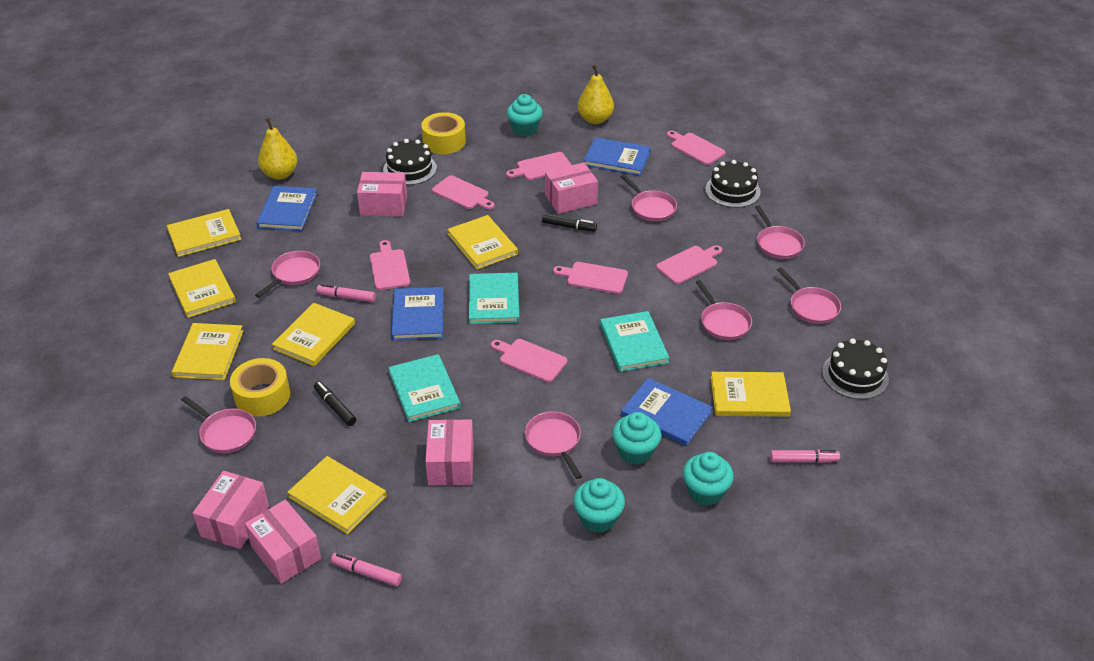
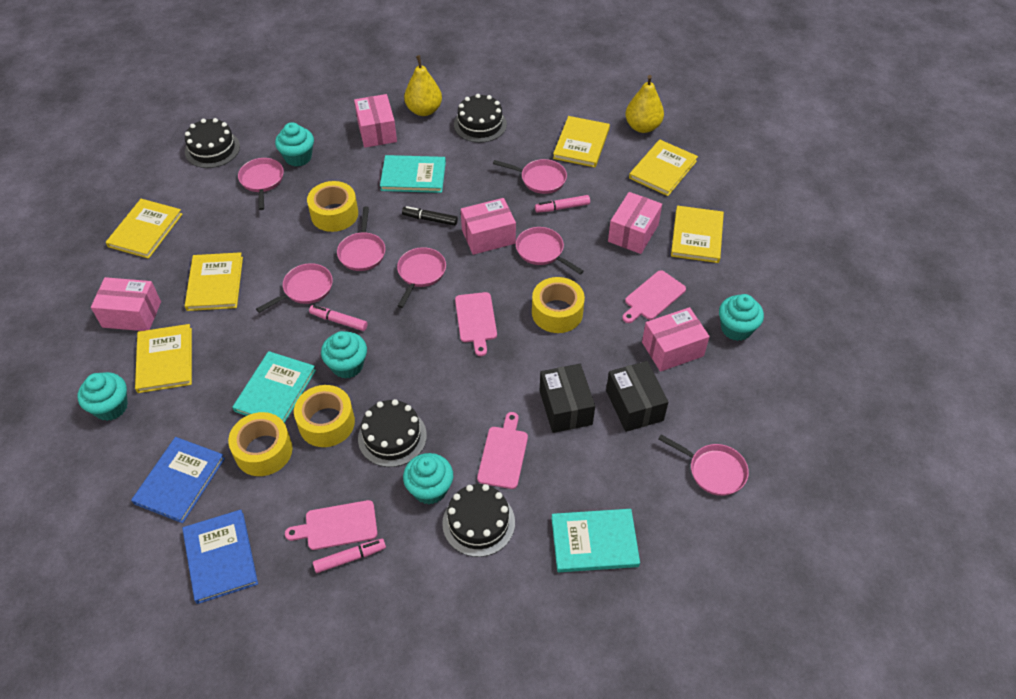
black box: none = 0 -> [540,364,595,433] [606,361,668,432] = 2
black cake: [383,139,437,185] [705,160,761,208] [822,339,889,399] = 3 -> [185,118,240,168] [358,399,427,467] [442,484,515,557] [454,94,507,143] = 4
black marker: [314,381,356,426] [542,214,597,232] = 2 -> [402,206,458,226] = 1
blue book: [257,186,317,231] [391,287,444,340] [584,137,651,176] [621,378,713,446] = 4 -> [131,437,225,523] [182,510,258,604] = 2
pink cutting board: [370,240,410,290] [432,175,494,209] [491,339,567,382] [506,152,572,180] [553,262,628,294] [656,245,722,284] [667,131,726,165] = 7 -> [285,500,378,550] [455,292,497,356] [477,412,528,489] [622,270,686,323] = 4
turquoise cupcake: [507,94,543,136] [573,478,625,533] [612,412,661,465] [683,452,734,506] = 4 -> [78,372,128,421] [275,122,314,167] [321,331,367,379] [403,453,453,505] [719,294,764,341] = 5
yellow book: [167,209,241,257] [168,259,236,318] [172,323,243,380] [272,303,355,366] [287,456,387,534] [447,215,518,269] [711,372,791,417] = 7 -> [106,199,183,259] [135,324,192,393] [185,252,243,311] [553,116,610,167] [629,140,698,196] [671,206,724,263] = 6
yellow tape: [230,358,290,417] [421,112,466,154] = 2 -> [228,412,293,476] [294,385,355,447] [307,181,358,232] [532,277,585,333] = 4

